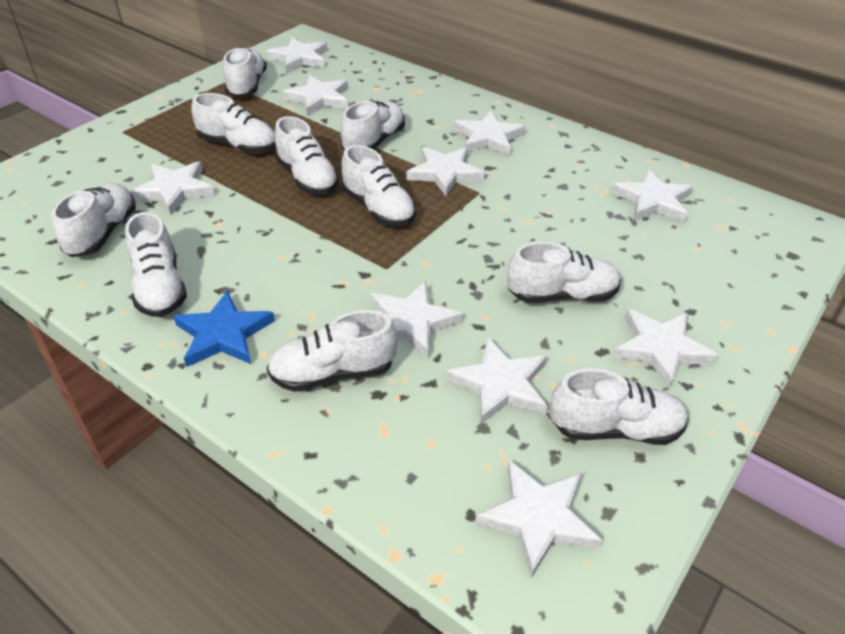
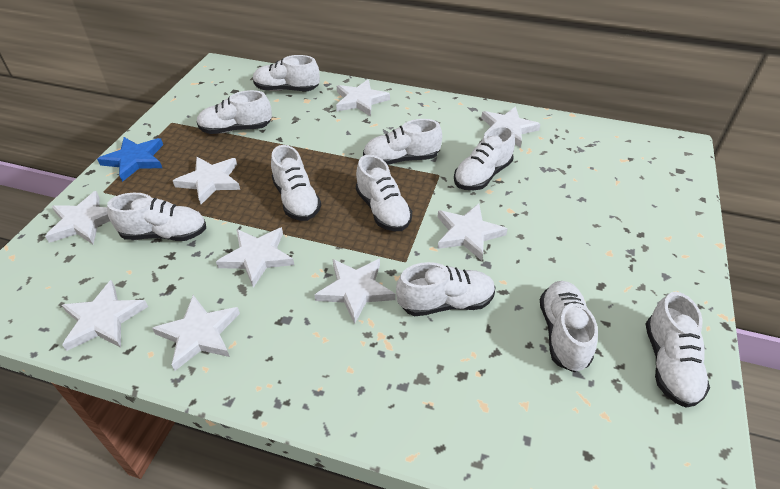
white star: [130,161,215,215] [266,37,327,73] [283,75,348,116] [370,281,463,358] [407,147,485,196] [446,337,547,424] [454,111,526,156] [475,460,602,578] [611,169,693,222] [613,309,718,388] = 10 -> [45,191,110,244] [62,280,148,351] [152,295,240,371] [173,157,240,204] [216,227,294,288] [314,259,395,324] [336,79,390,116] [438,204,507,261] [481,106,540,148] = 9

